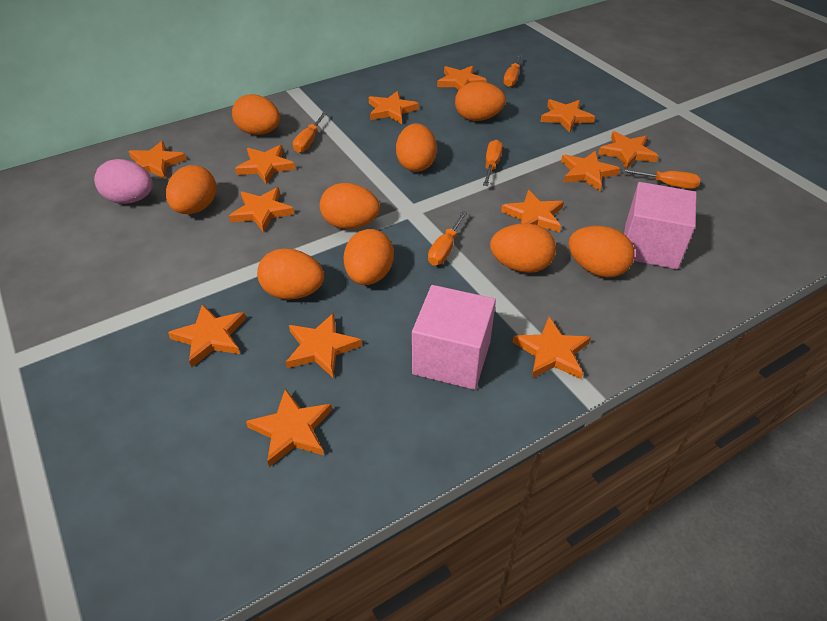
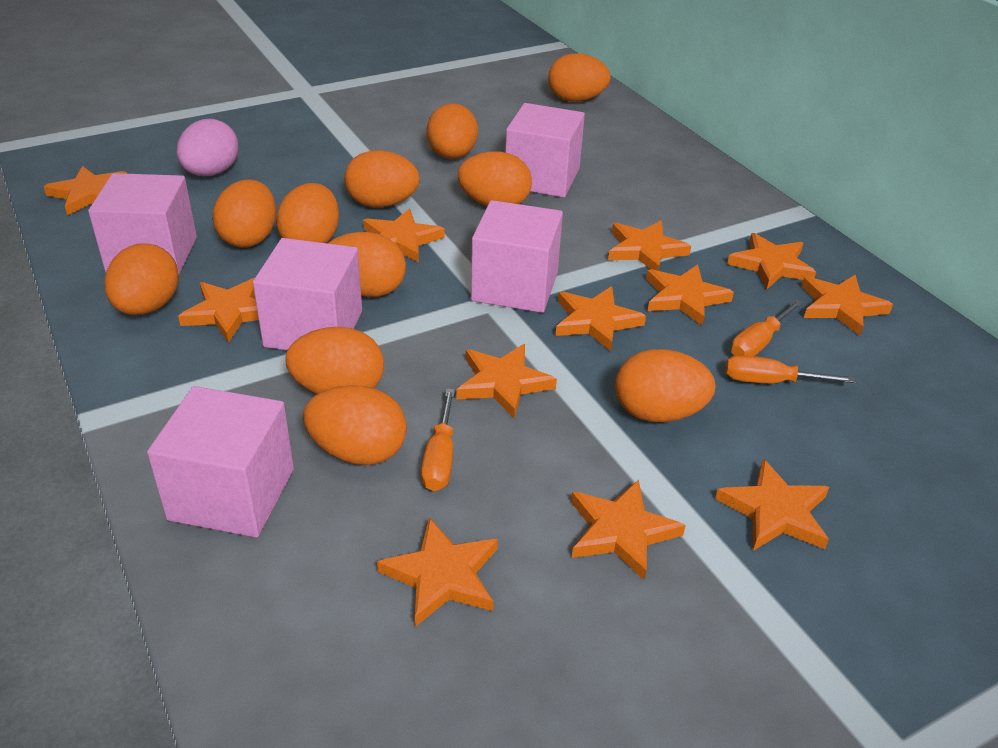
orange egg: [166,165,216,214] [232,94,280,135] [257,249,324,300] [320,183,380,229] [344,229,394,285] [396,123,437,172] [455,82,506,121] [490,223,556,273] [568,226,635,278] = 9 -> [104,243,179,315] [212,179,276,248] [276,183,339,243] [285,327,384,394] [303,385,407,465] [328,232,406,297] [344,150,420,208] [427,103,478,159] [458,152,532,206] [548,53,611,102] [615,349,716,422] = 11
orange screwdriver: [293,112,327,153] [428,211,468,266] [483,140,503,186] [503,54,523,87] [620,169,701,189] = 5 -> [421,389,455,491] [725,355,856,383] [731,300,803,356] = 3
orange star: [128,141,187,179] [168,304,246,367] [229,187,294,233] [235,145,295,185] [246,388,332,467] [286,313,362,377] [369,91,419,124] [437,66,487,91] [501,190,564,232] [513,317,591,379] [540,99,595,133] [561,151,620,191] [598,131,658,169] = 13 -> [44,166,127,216] [178,278,259,343] [363,209,445,263] [377,517,498,627] [456,344,557,418] [555,286,646,351] [571,480,686,581] [608,221,691,271] [646,264,734,325] [715,459,829,551] [727,233,816,290] [801,275,893,336] = 12
pink cube: [412,285,496,390] [624,182,697,269] = 2 -> [88,173,197,275] [147,386,294,538] [253,238,362,350] [471,200,563,313] [505,103,585,198] = 5

